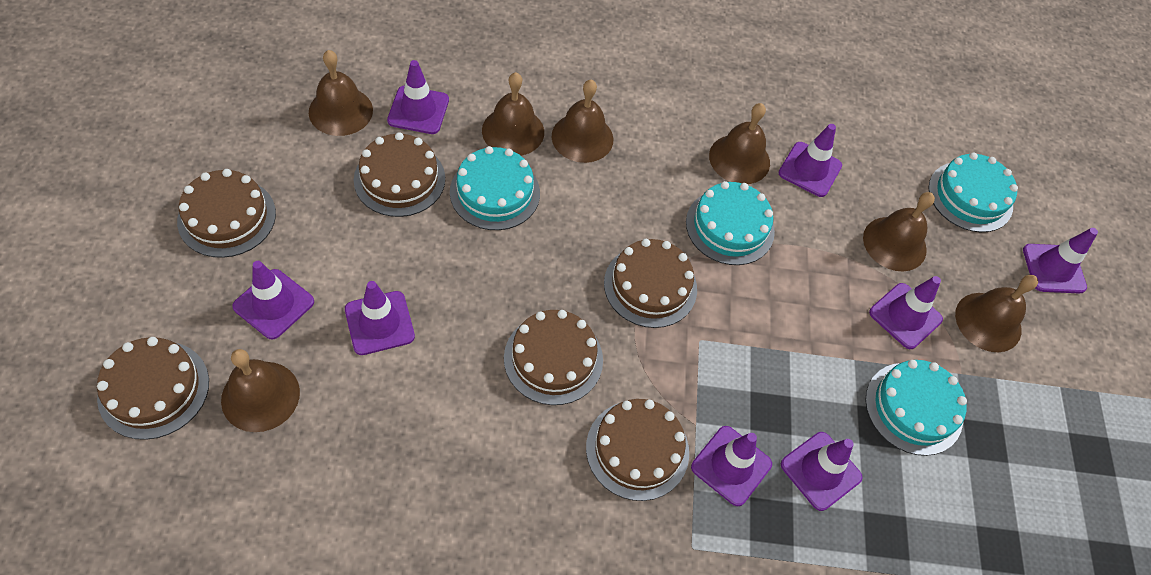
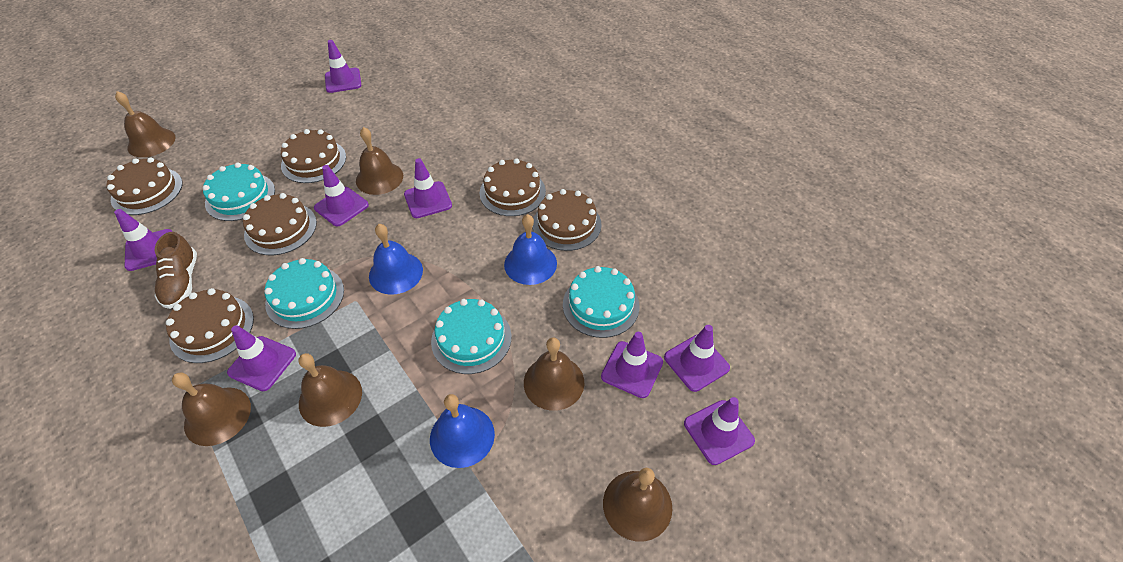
blue bell: none = 0 -> [369,224,423,295] [430,394,495,468] [504,214,557,285] = 3
brown bell: [221,349,300,432] [309,50,373,136] [482,72,544,156] [552,80,613,163] [709,103,770,184] [863,192,935,272] [955,275,1038,352] = 7 -> [115,91,175,157] [172,373,251,446] [298,353,362,427] [356,127,403,195] [524,337,584,411] [603,468,672,542] = 6
brown shoe: none = 0 -> [155,232,197,309] = 1

